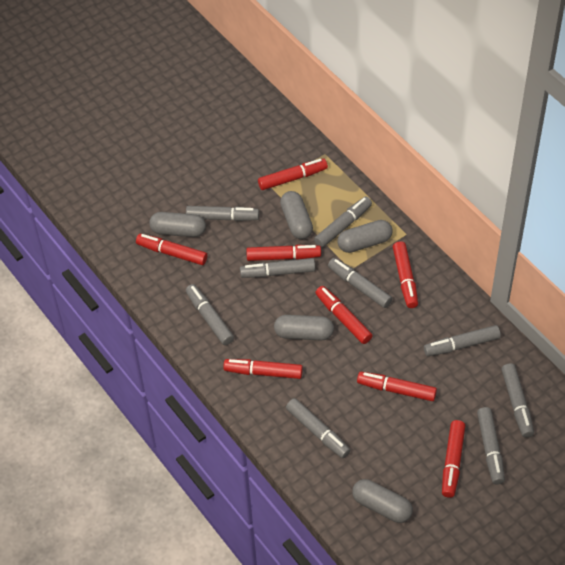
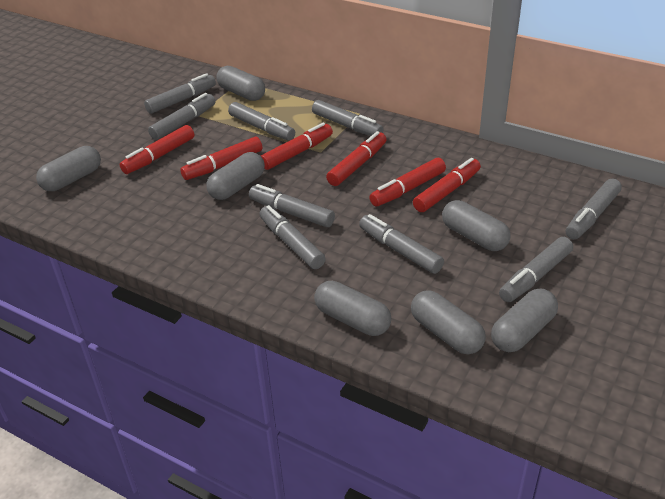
grey capsule: [149,212,206,237] [274,315,334,341] [280,191,313,239] [337,220,393,253] [352,479,413,523] = 5 -> [36,146,101,191] [206,152,265,200] [216,66,265,101] [314,281,391,336] [411,290,486,355] [442,200,511,251] [491,289,558,352] = 7
red marker: [136,234,207,265] [223,359,303,379] [246,245,321,261] [258,159,328,190] [315,286,373,344] [357,372,437,401] [393,241,418,308] [442,420,465,498] = 8 -> [119,125,194,174] [180,137,262,180] [261,122,333,170] [326,131,387,186] [369,158,446,206] [413,158,481,212] = 6

